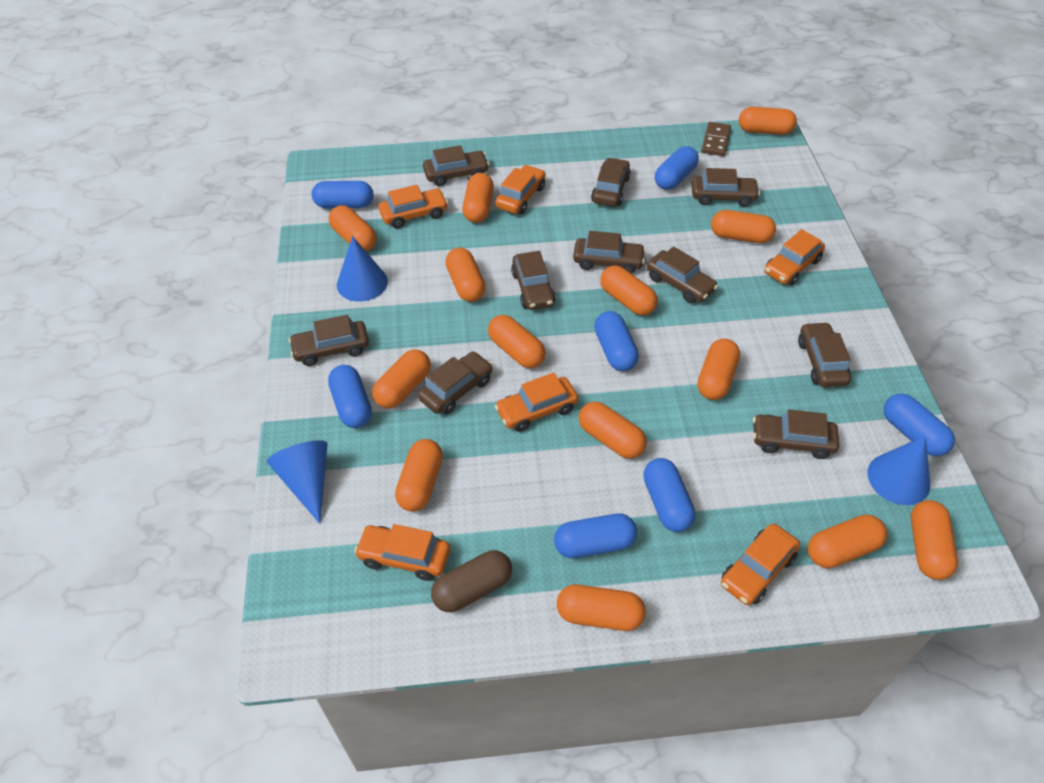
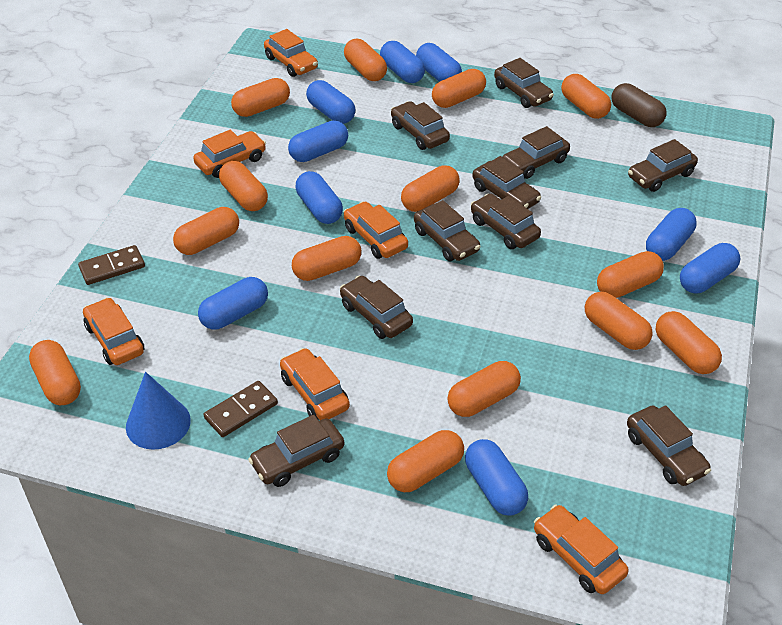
blue capsule: [312,181,373,208] [328,365,372,428] [554,513,637,558] [594,311,639,371] [643,458,695,532] [655,146,699,190] [884,394,955,456] = 7 -> [198,277,268,330] [288,121,348,162] [295,171,343,224] [306,80,356,124] [380,41,425,83] [416,43,462,82] [465,439,528,516] [646,208,697,261] [680,243,740,293] = 9
blue cone: [267,440,327,524] [337,236,388,302] [867,436,930,505] = 3 -> [126,372,191,450] = 1
brown domino: [701,122,731,156] = 1 -> [78,245,145,285] [204,381,278,437] = 2

